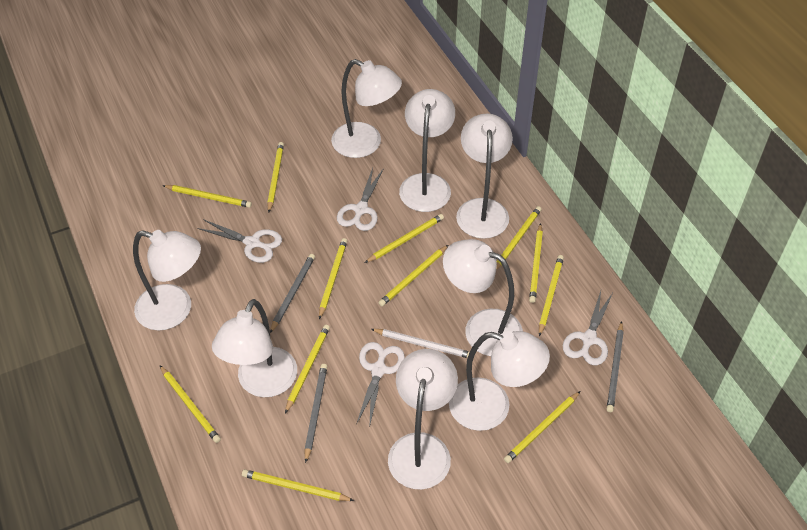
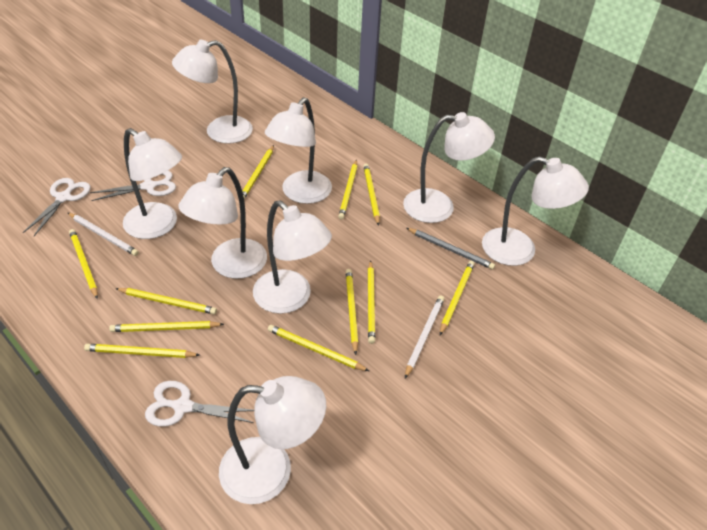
grey pencil: [270,254,315,333] [305,364,327,463] [607,321,624,412] = 3 -> [406,228,495,270] = 1
white pencil: [371,329,469,358] = 1 -> [68,213,139,256] [405,295,444,378] = 2
white scissors: [197,219,282,263] [337,168,384,231] [356,342,405,428] [563,291,613,365] = 4 -> [23,178,91,236] [90,171,176,201] [145,381,254,427] = 3
yellow pencil: [160,366,221,443] [162,185,252,208] [242,469,354,501] [267,142,284,212] [285,325,330,413] [319,238,347,319] [365,214,444,263] [378,245,448,307] [496,206,542,270] [504,391,580,463] [529,223,543,303] [539,255,564,336] = 12 -> [69,229,98,299] [84,344,200,358] [109,321,224,332] [115,288,217,314] [242,145,274,199] [268,325,369,371] [338,160,358,219] [345,269,358,355] [363,164,380,226] [367,260,375,344] [440,261,475,335] = 11

